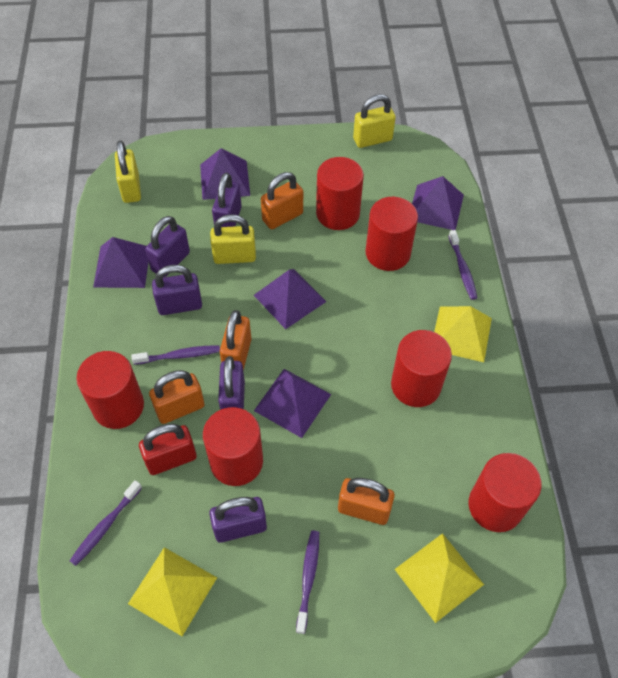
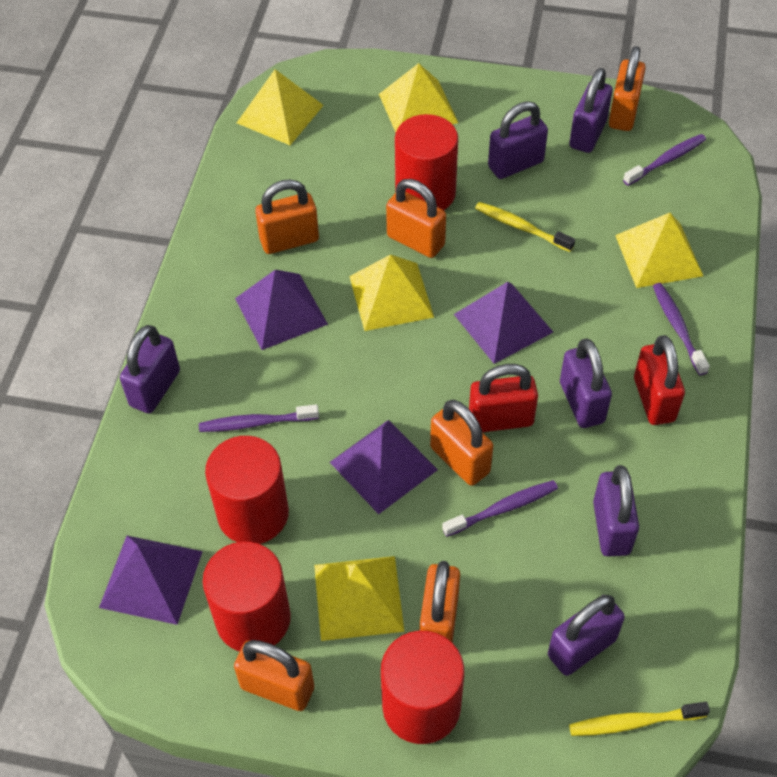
orange padlock: [149,370,205,424] [220,310,251,370] [261,172,303,229] [338,478,394,525] = 4 -> [234,640,314,711] [255,179,319,254] [386,179,446,258] [420,561,460,643] [430,400,493,486] [609,46,646,131] = 6
purple padlock: [145,216,190,277] [152,265,202,315] [209,497,267,543] [212,173,242,227] [218,356,245,410] = 5 -> [120,325,180,413] [488,101,548,179] [548,595,625,676] [560,338,612,428] [569,68,613,153] [593,465,639,557] = 6
purple pyramid: [93,237,148,288] [200,148,250,200] [254,269,326,329] [254,369,331,438] [412,176,464,230] = 5 -> [99,536,203,625] [235,270,328,350] [330,420,438,514] [454,282,553,364] = 4
red cylinder: [76,351,144,429] [203,407,263,486] [316,157,364,230] [366,197,418,271] [391,330,452,407] [468,453,542,532] = 6 -> [203,542,291,651] [205,436,289,544] [381,631,464,744] [395,114,458,210] = 4
red padlock: [139,424,197,475] = 1 -> [469,364,538,432] [634,335,685,425] = 2
yellow padlock: [115,140,141,203] [210,214,256,264] [353,94,396,148] = 3 -> none = 0
yellow pyramid: [128,547,217,636] [395,533,484,623] [434,306,492,362] = 3 -> [237,69,324,145] [314,556,404,641] [349,254,434,331] [379,63,458,133] [615,213,703,288] = 5
yellow toothbrush: none = 0 -> [475,202,575,252] [569,702,710,736] = 2

